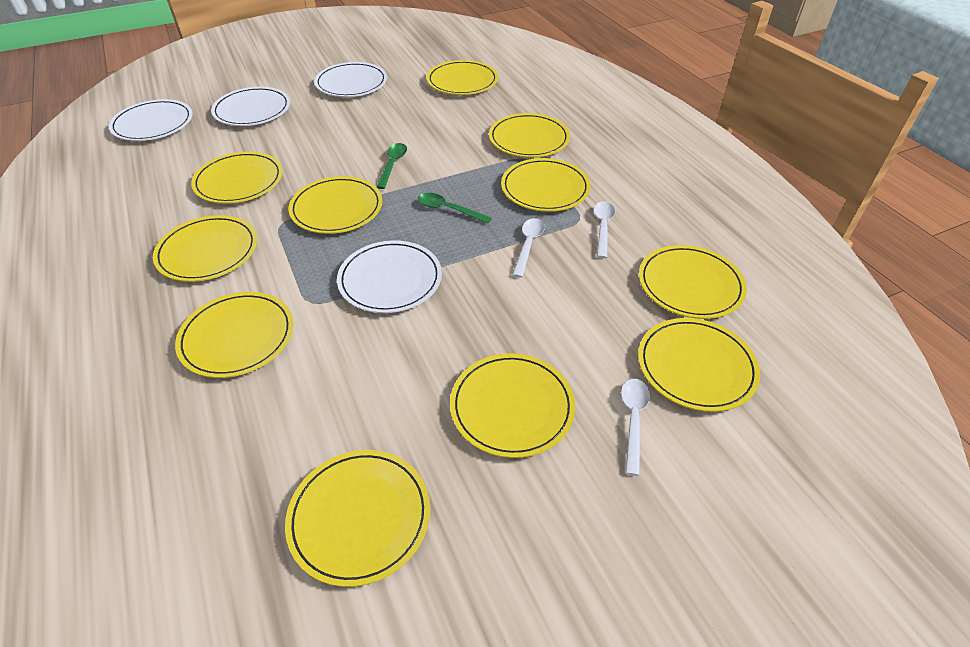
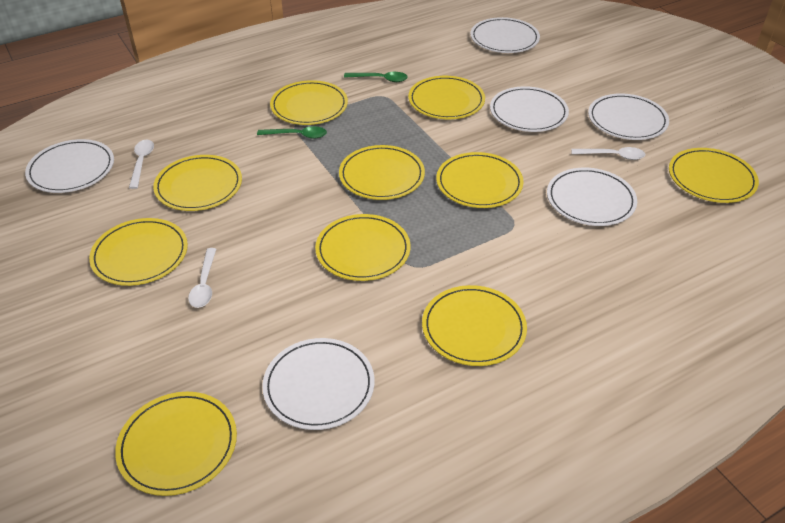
white plate: [109,99,193,141] [211,87,290,126] [314,62,387,97] [337,240,442,313] = 4 -> [25,139,114,193] [262,338,374,430] [470,17,540,53] [490,86,569,132] [547,168,637,226] [588,93,669,140] = 6
yellow plate: [153,215,257,282] [175,292,293,378] [191,152,283,204] [285,450,430,587] [289,176,382,234] [427,60,498,95] [450,353,575,458] [489,113,570,158] [501,158,591,212] [638,318,760,412] [639,245,747,319] = 11 -> [89,218,188,286] [115,392,237,496] [153,155,242,211] [270,80,348,125] [315,214,410,281] [339,145,425,200] [408,76,485,119] [422,285,527,366] [436,152,524,208] [669,148,759,203] = 10

